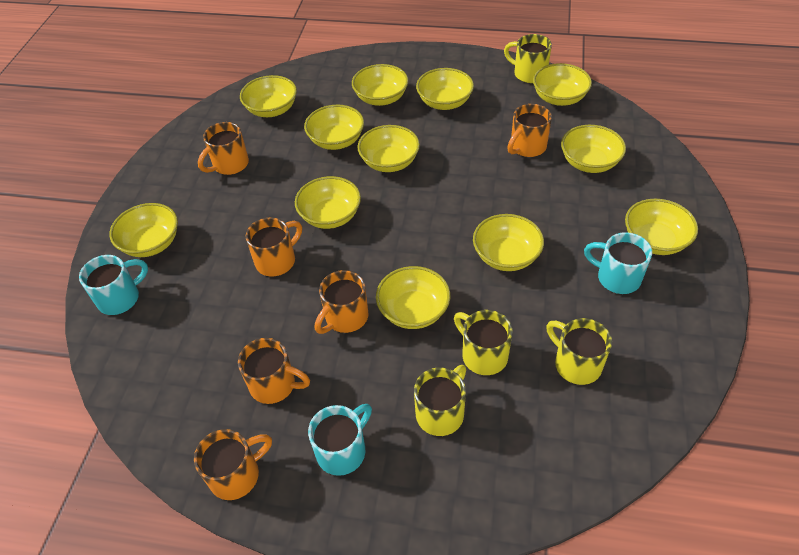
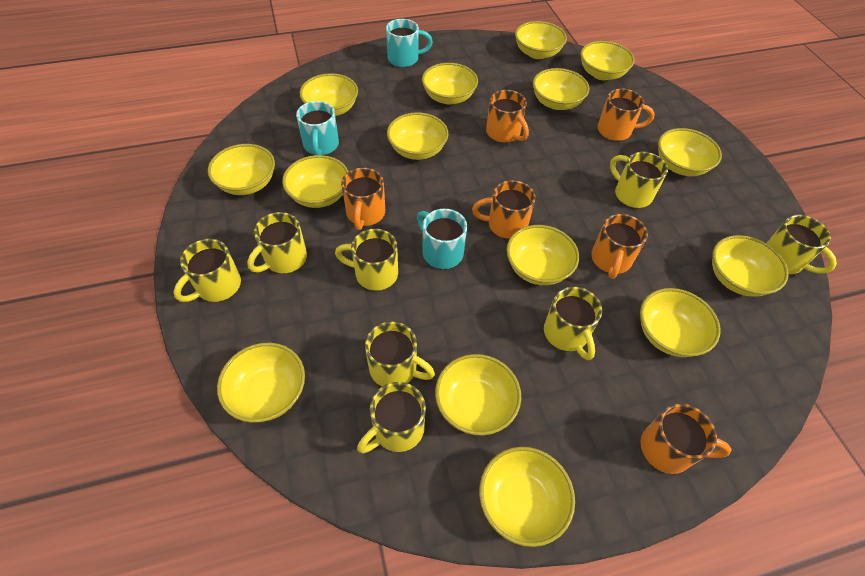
yellow bowl: [110,203,178,257] [240,75,297,117] [295,176,361,229] [304,105,364,150] [352,64,408,106] [358,125,420,172] [376,266,450,329] [416,68,474,110] [473,214,544,271] [533,63,592,106] [561,125,626,173] [625,199,698,255] = 12 -> [208,144,275,195] [217,343,305,423] [282,155,349,208] [300,73,358,116] [387,112,449,160] [422,63,478,104] [435,354,521,435] [479,447,575,547] [507,225,579,285] [515,21,567,59] [533,68,589,110] [581,41,635,80] [640,288,721,357] [658,128,722,176] [712,235,789,297] = 15
yellow mug: [414,365,466,436] [454,310,513,375] [504,34,552,83] [546,318,612,385] = 4 -> [173,239,241,302] [247,212,307,273] [335,229,398,291] [357,382,426,454] [365,321,435,387] [544,287,602,360] [610,152,668,208] [767,215,837,274] = 8

